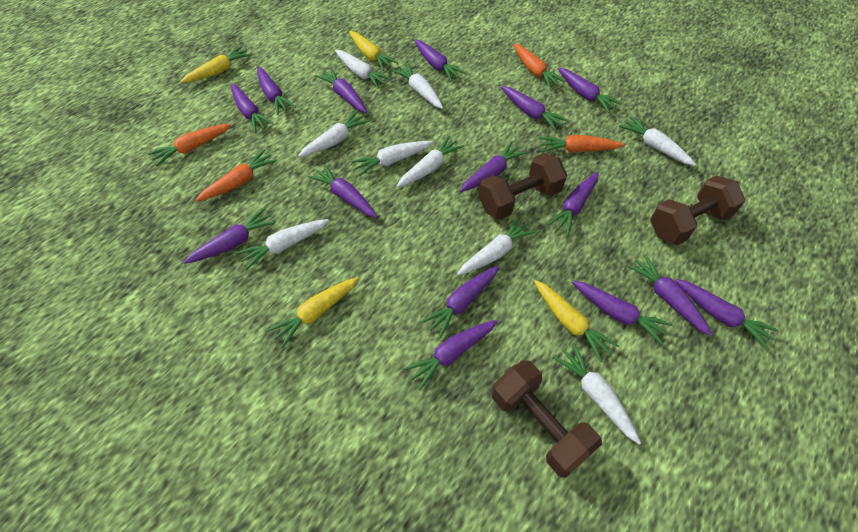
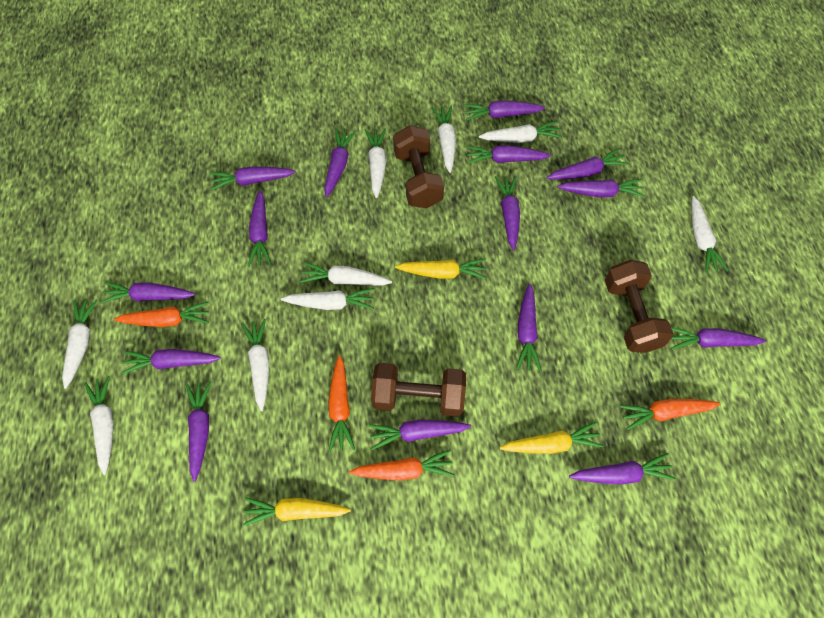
yellow carrot: [180,46,252,83] [267,277,359,348] [349,31,398,71] [534,280,619,362] = 4 -> [243,498,351,526] [395,258,486,279] [499,422,603,454] = 3

